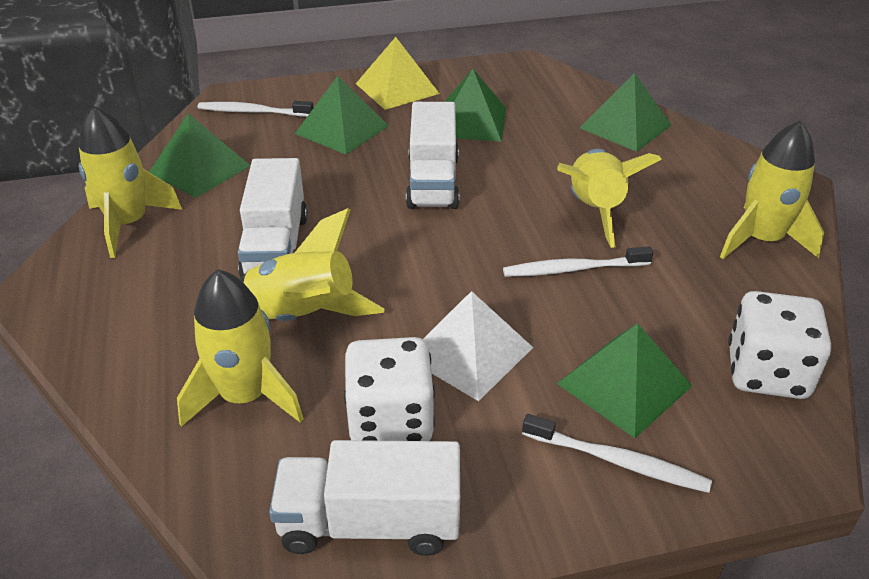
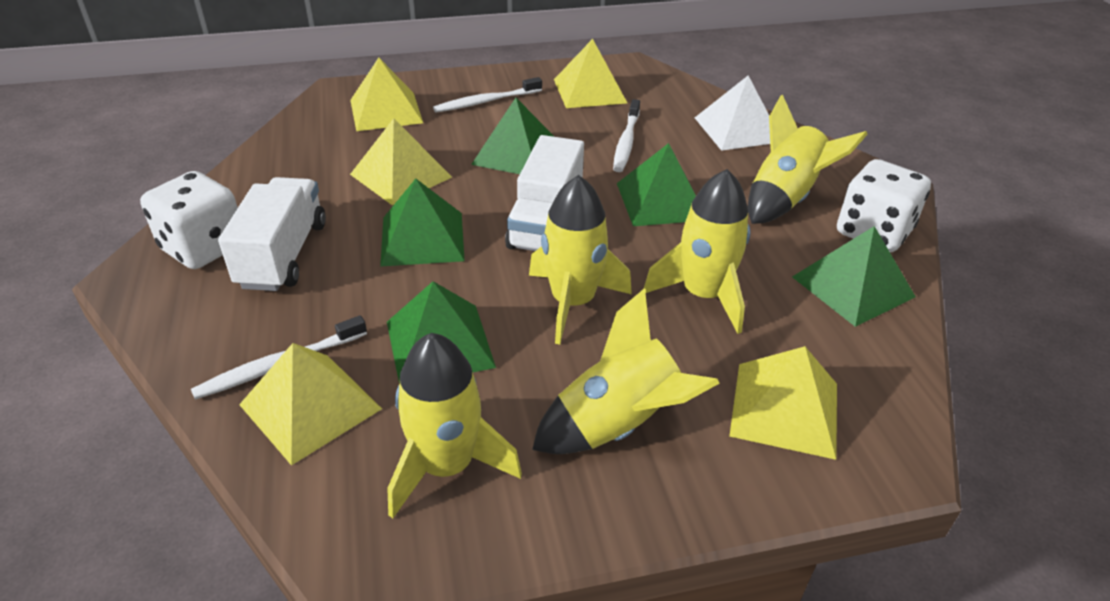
white truck: [238,158,308,277] [269,440,460,556] [406,102,460,209] = 3 -> [218,177,326,291] [505,135,584,251] = 2
yellow pyramid: [356,37,440,110] = 1 -> [239,343,382,465] [350,57,423,131] [350,118,452,205] [554,39,627,108] [729,346,837,460] = 5

